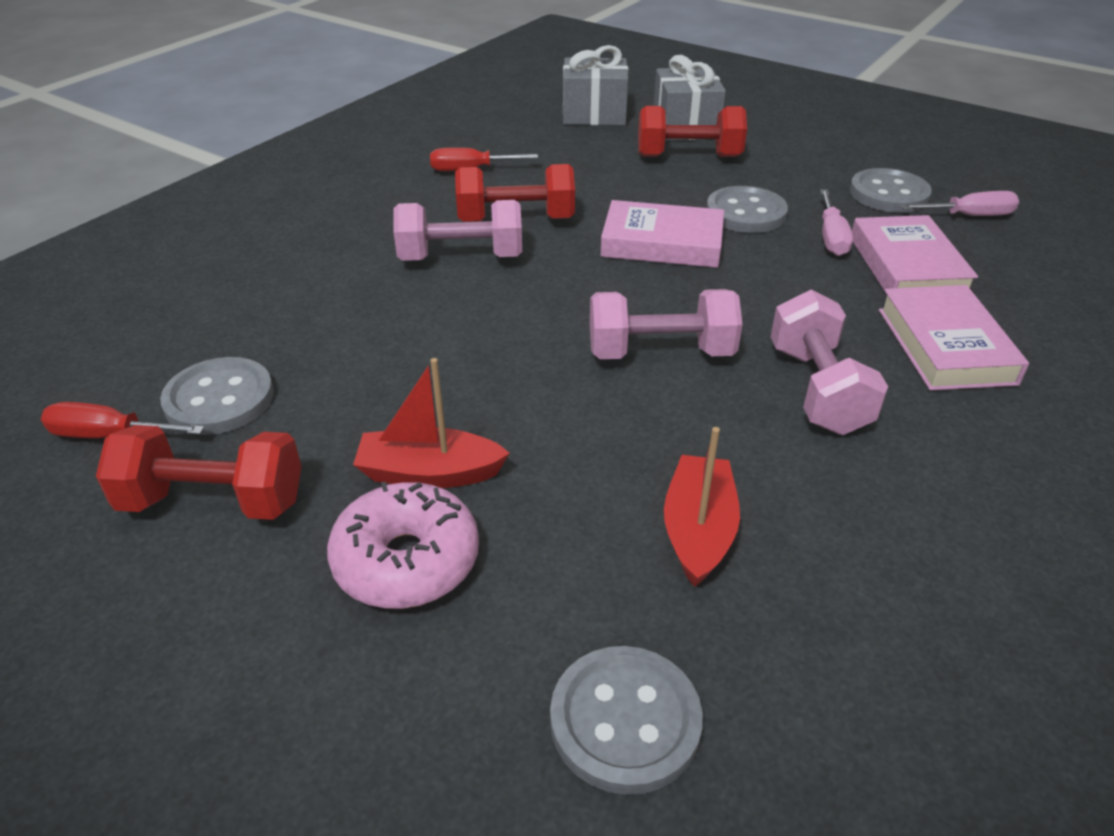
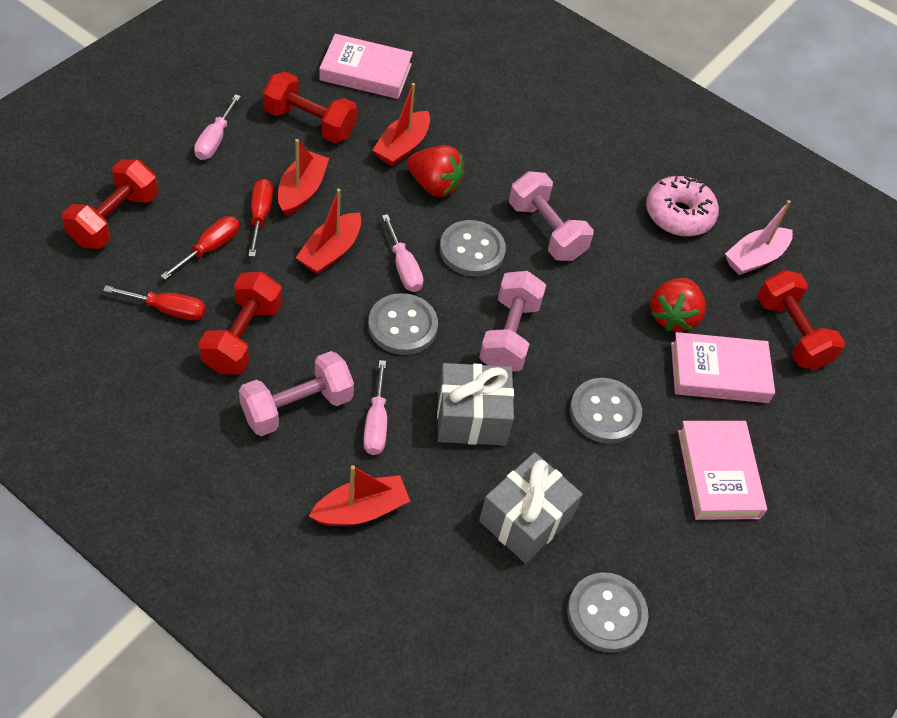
pink boat: none = 0 -> [725,200,793,275] = 1
pink screwdriver: [820,189,853,256] [900,191,1019,216] = 2 -> [194,94,241,160] [363,360,387,455] [382,214,423,292] = 3
red boat: [353,358,510,488] [664,427,740,587] = 2 -> [278,139,329,217] [296,189,361,275] [309,465,410,526] [373,83,430,167] = 4
red dumbbell: [96,425,302,520] [455,164,575,222] [638,106,747,157] = 3 -> [62,159,158,249] [199,272,282,374] [263,72,357,143] [757,270,845,370] = 4
red screwdriver: [41,402,205,438] [430,148,538,171] = 2 -> [103,285,206,321] [161,216,239,280] [248,179,273,257] = 3
red strawberry: none = 0 -> [407,145,465,197] [650,278,706,332] = 2

